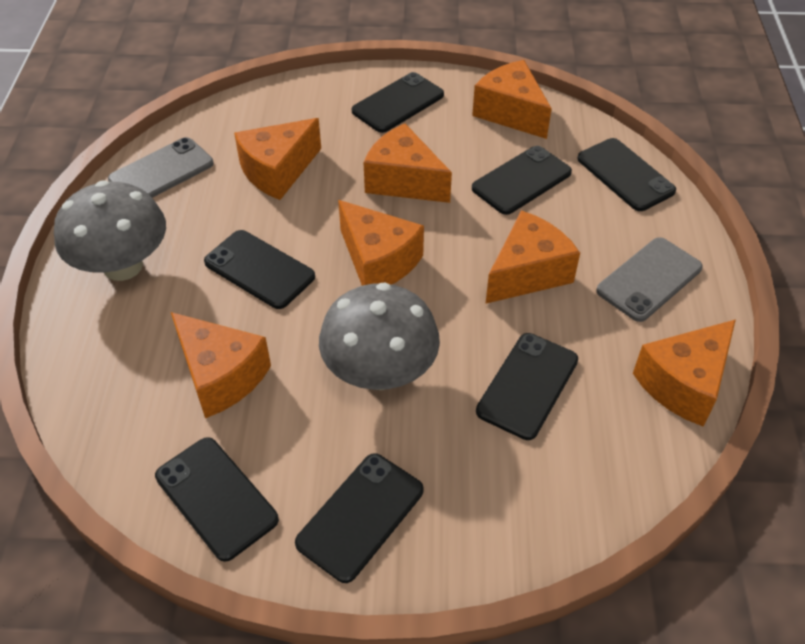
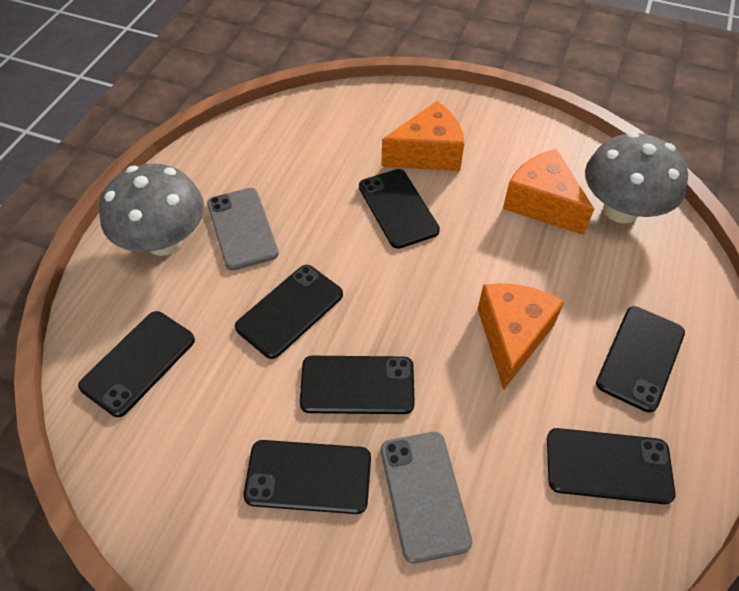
orange cheese: [171,312,271,418] [234,118,321,200] [338,200,424,286] [364,124,452,203] [472,60,552,139] [486,210,580,304] [633,319,736,427] = 7 -> [381,101,464,171] [478,283,565,390] [503,149,594,235] = 3

